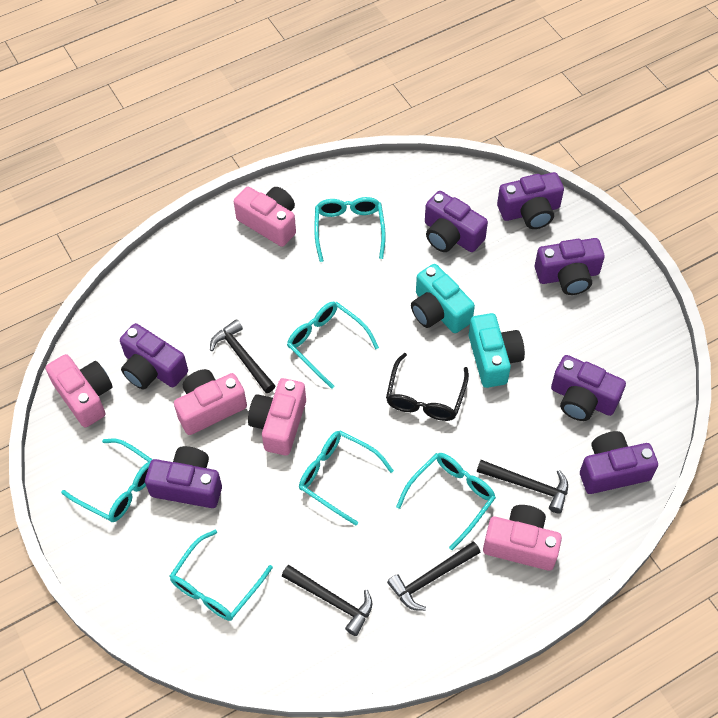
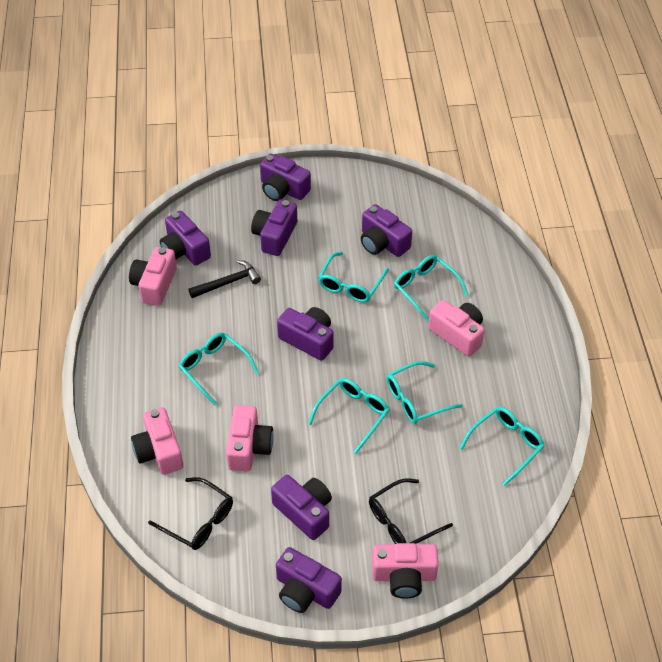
black glasses: [386,353,469,421] = 1 -> [148,477,233,550] [369,478,453,544] = 2
black hammer: [210,319,276,393] [282,565,372,636] [387,541,480,611] [477,460,568,513] = 4 -> [189,260,261,298] = 1
turquoise camera: [411,264,475,333] [469,313,525,388] = 2 -> none = 0

